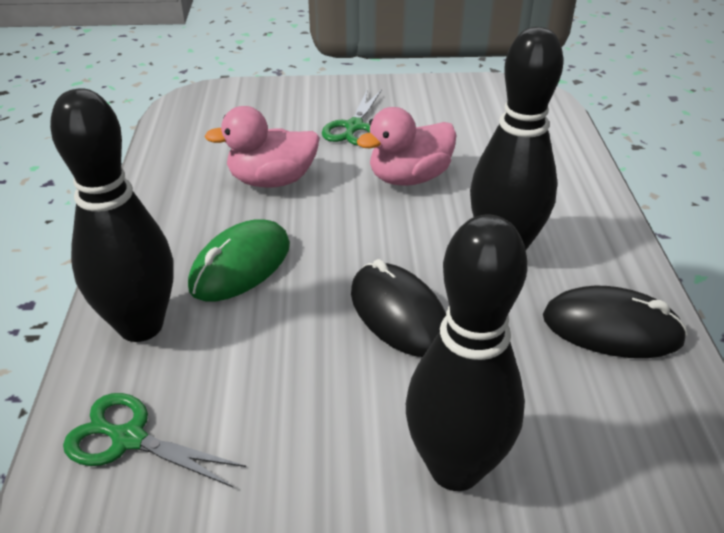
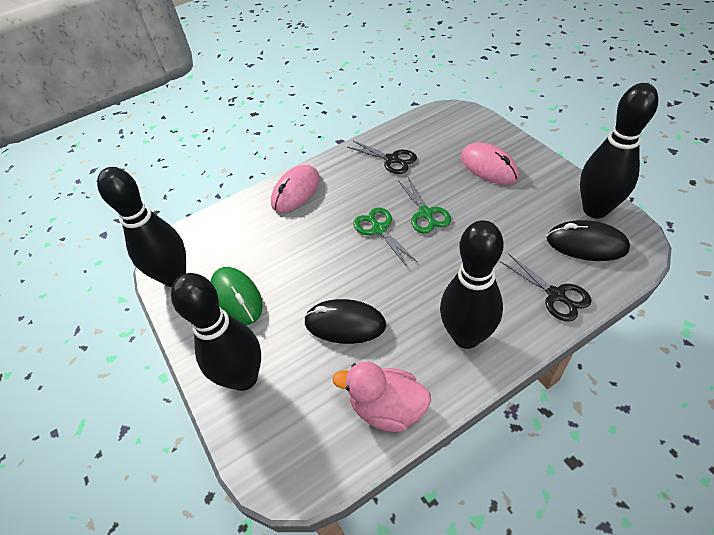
black bowling pin: [50,88,174,342] [406,214,528,491] [470,27,563,250] = 3 -> [97,167,186,287] [171,273,261,391] [440,220,503,349] [580,83,658,218] = 4
black scissors: none = 0 -> [347,141,417,174] [500,254,592,322] = 2
pink duck: [204,106,320,188] [357,107,457,186] = 2 -> [332,362,431,432] = 1
pink mouse: none = 0 -> [271,165,320,212] [461,142,519,185] = 2

